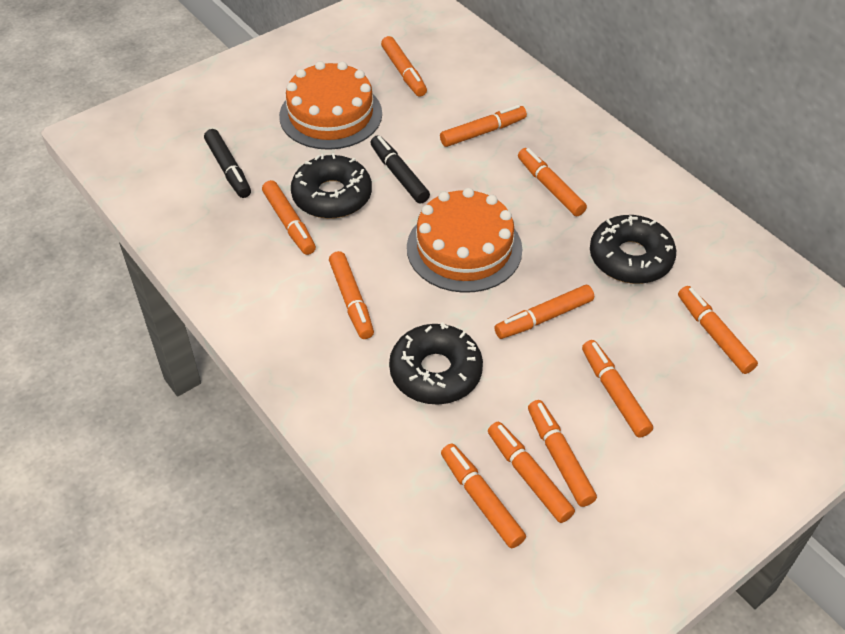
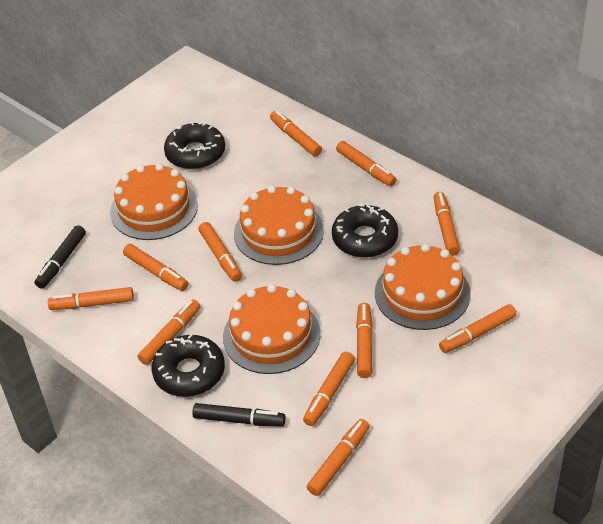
orange cake: [279,61,382,150] [407,188,522,293] = 2 -> [110,163,198,240] [223,284,320,374] [234,185,324,265] [375,243,471,330] = 4

